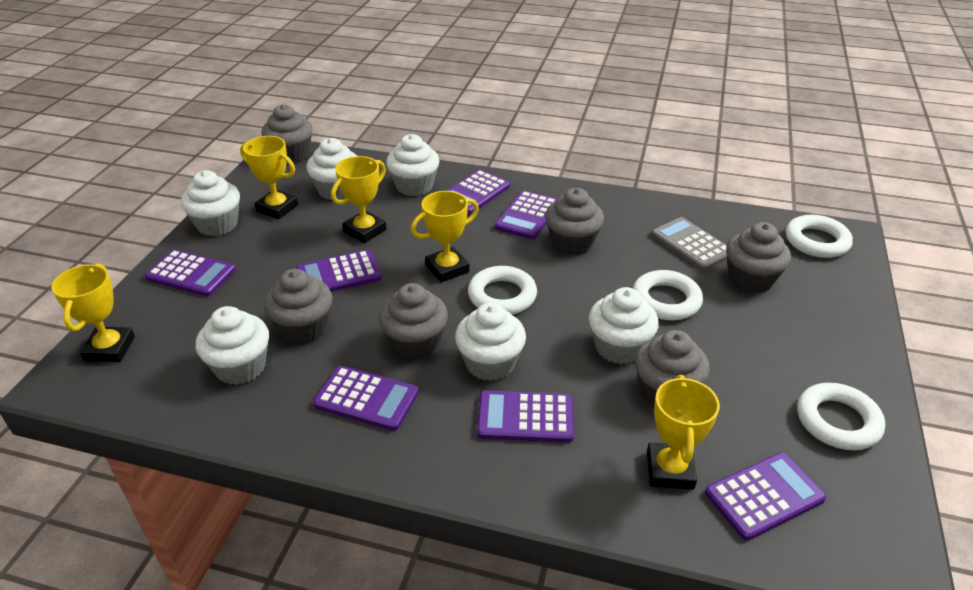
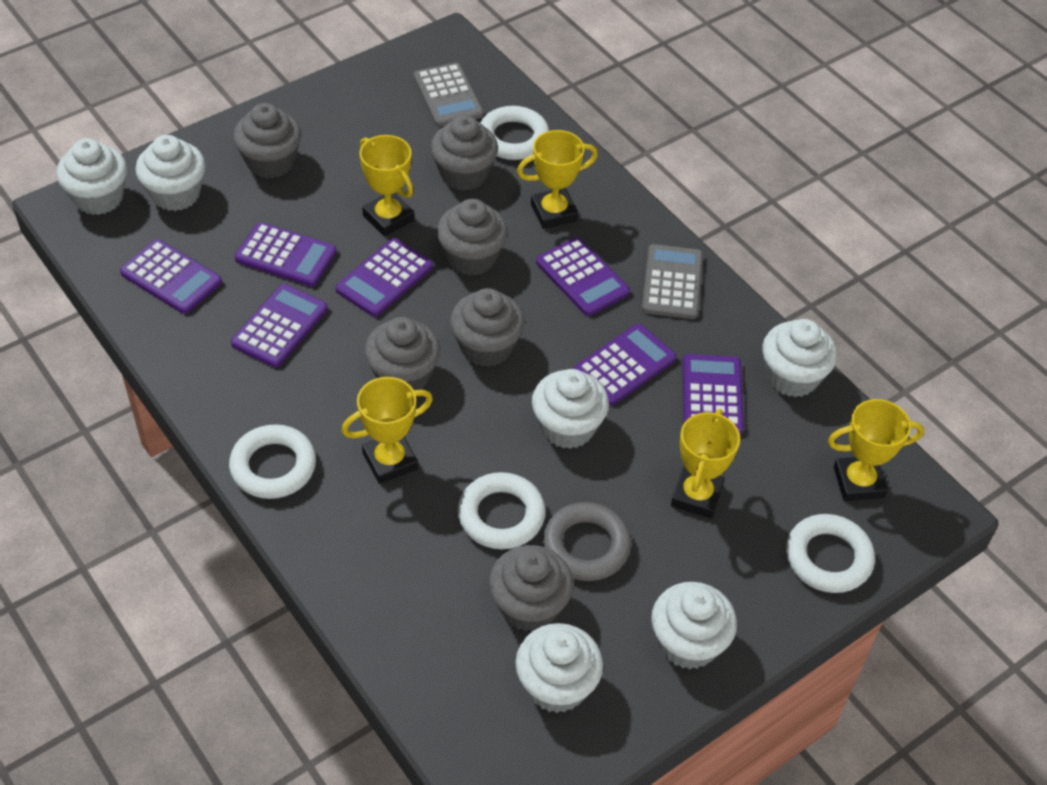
grey calculator: [651,217,727,270] = 1 -> [413,63,484,127] [642,244,703,319] = 2
grey ring: none = 0 -> [542,502,631,581] = 1

